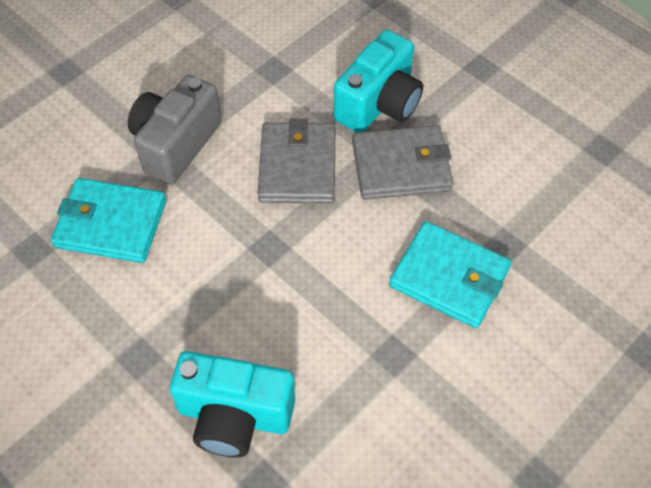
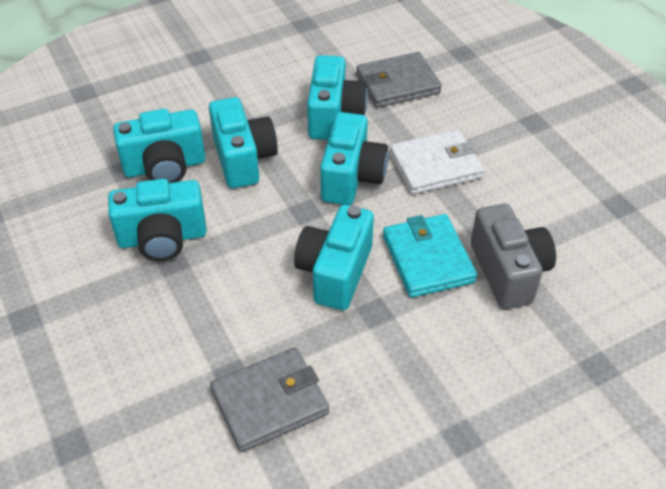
turquoise camera: [170,351,296,457] [334,30,423,132] = 2 -> [108,179,207,261] [113,109,205,183] [209,97,278,189] [294,205,374,310] [307,55,368,140] [320,112,388,205] = 6
turquoise wallet: [51,178,166,263] [389,221,511,328] = 2 -> [383,214,477,298] = 1
white wallet: none = 0 -> [389,129,484,195] = 1

